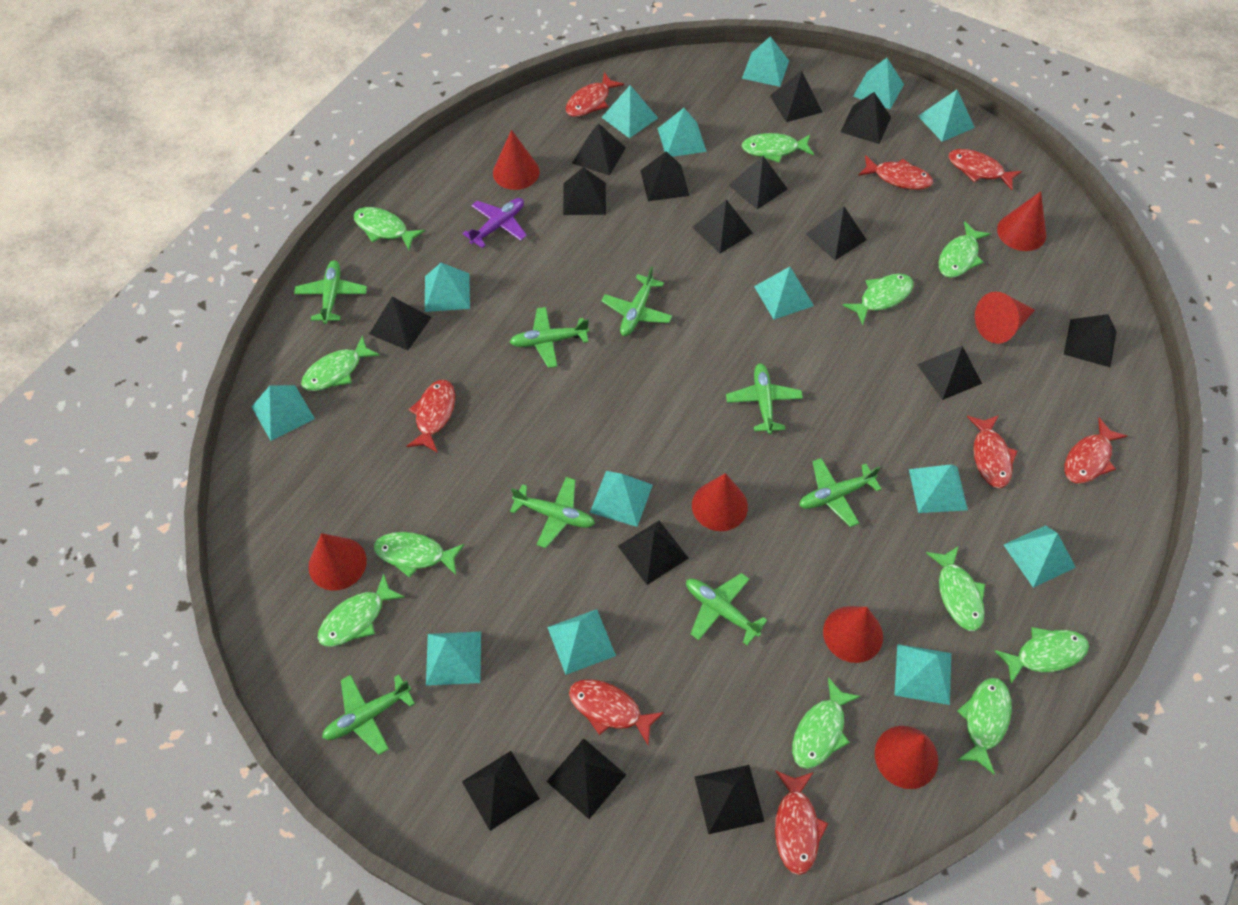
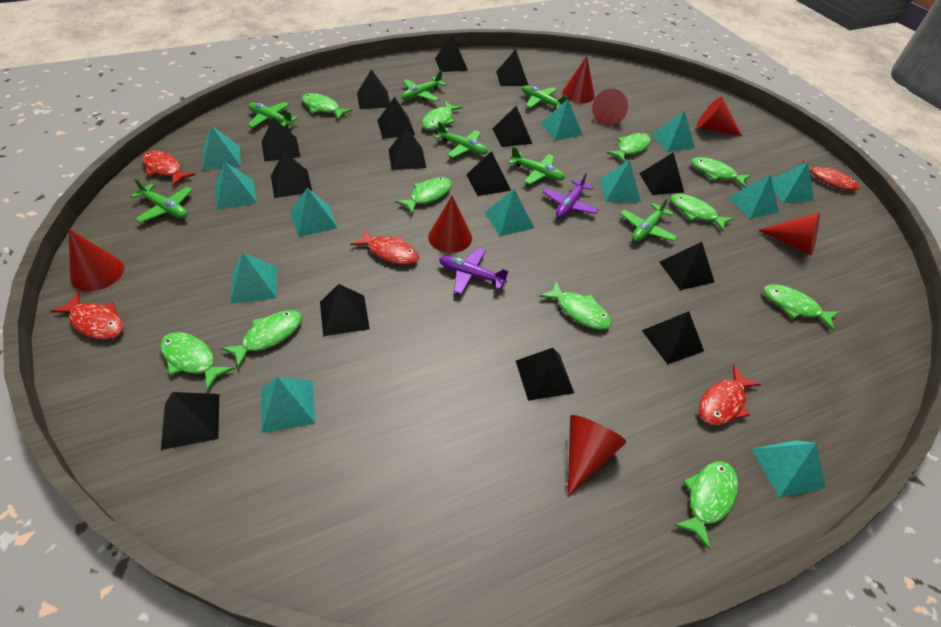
green plane: [294,260,367,324] [322,675,415,755] [510,307,589,368] [510,477,595,548] [602,266,672,336] [686,573,767,645] [726,363,803,434] [799,458,882,527] = 8 -> [131,178,193,223] [248,102,298,128] [402,70,447,102] [434,122,488,158] [508,146,565,185] [522,85,567,109] [620,197,677,242] = 7
purple plane: [462,198,527,248] = 1 -> [439,248,509,295] [543,172,599,218] = 2
red fish: [406,380,455,453] [566,72,624,117] [569,679,664,745] [775,771,828,875] [858,155,933,190] [949,149,1022,190] [967,415,1017,488] [1064,418,1127,484] = 8 -> [50,292,124,340] [142,151,195,186] [350,229,419,265] [699,365,761,426] [803,160,860,191] = 5
turquoise pyramid: [252,385,315,441] [425,263,470,312] [426,632,481,686] [547,609,616,675] [590,471,653,527] [602,85,658,138] [658,108,707,157] [742,36,789,87] [754,267,814,320] [853,58,904,109] [894,644,951,705] [909,464,968,513] [918,90,975,142] [1004,526,1076,588] = 14 -> [203,126,241,171] [214,162,257,210] [230,253,277,304] [261,377,316,433] [290,188,338,237] [485,189,534,236] [540,99,583,141] [599,160,641,202] [651,111,695,152] [728,174,779,219] [752,440,826,498] [772,161,814,203] = 12

